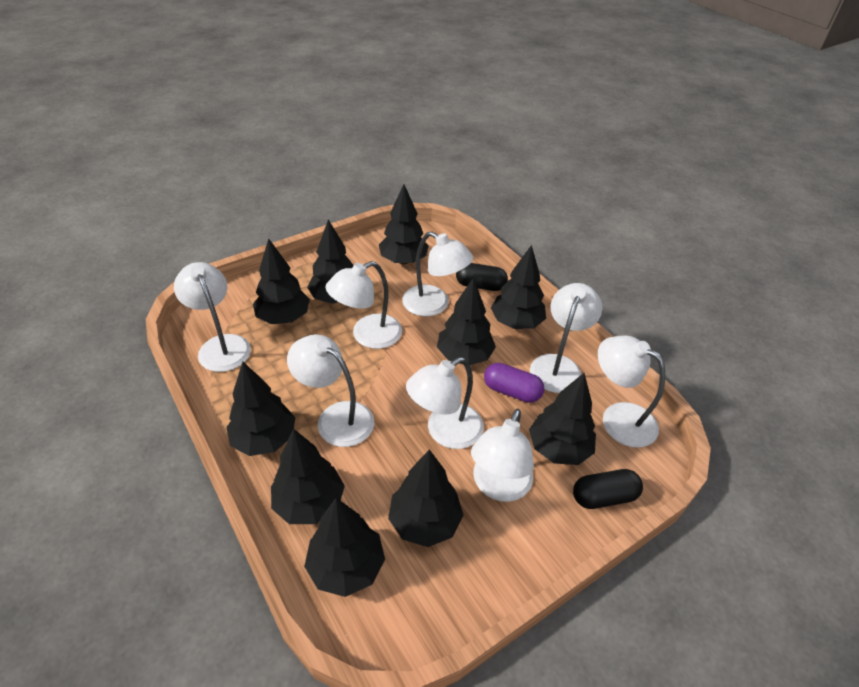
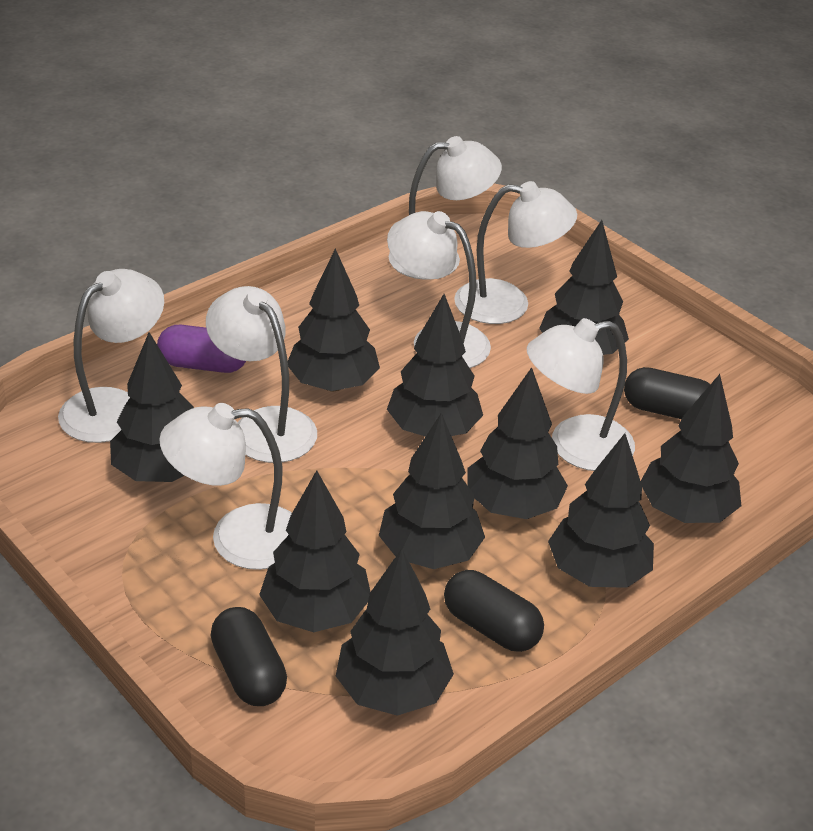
black capsule: [456,263,508,291] [573,469,643,509] = 2 -> [211,607,287,706] [444,570,544,652] [624,367,710,419] = 3
white lamp: [174,262,251,372] [287,334,374,447] [325,261,402,349] [402,231,473,316] [406,357,484,449] [471,409,534,502] [530,283,602,393] [598,335,665,448] = 8 -> [58,269,164,443] [159,403,292,570] [206,286,317,463] [387,211,491,368] [388,136,502,280] [454,181,577,324] [527,318,635,471] = 7

